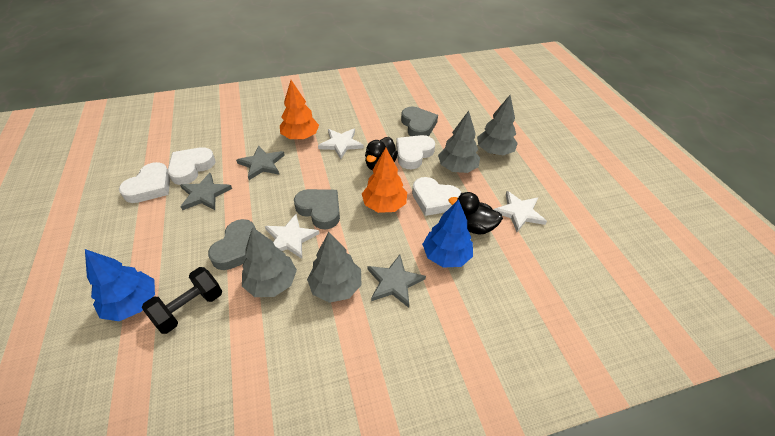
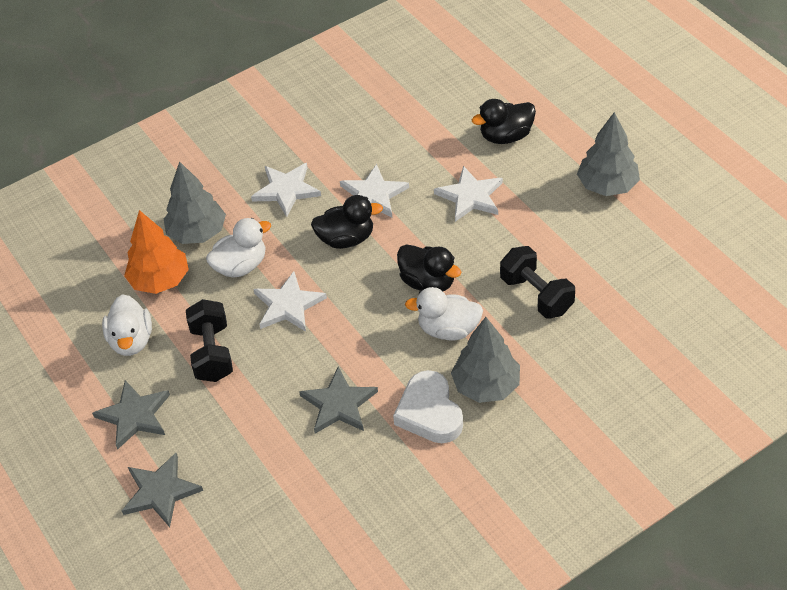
black duck: [365,137,398,170] [449,192,503,234] = 2 -> [311,195,383,249] [397,244,461,291] [472,99,536,144] = 3
black dumbbell: [142,267,222,334] = 1 -> [186,299,233,382] [500,246,575,319] = 2
blue tree: [85,249,155,321] [422,199,473,267] = 2 -> none = 0
grey heart: [208,219,256,270] [294,189,340,229] [401,107,438,136] = 3 -> none = 0
grey tree: [242,227,297,297] [307,232,361,303] [438,111,480,173] [477,95,518,155] = 4 -> [164,161,226,244] [451,317,520,403] [577,112,640,196] = 3
orange tree: [280,80,319,140] [362,148,407,213] = 2 -> [124,210,189,294] = 1
white duck: none = 0 -> [102,294,152,356] [206,218,271,278] [405,287,483,341] = 3
white heart: [119,162,170,203] [167,147,216,185] [396,135,435,169] [412,177,461,216] = 4 -> [393,370,463,443] = 1
white star: [265,214,320,259] [318,129,364,159] [493,191,547,232] = 3 -> [251,163,321,217] [253,271,327,332] [340,164,409,217] [434,166,503,222] = 4

